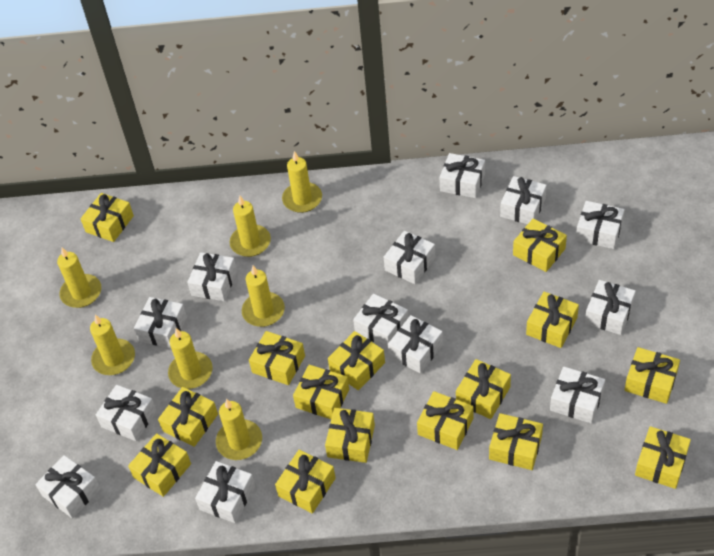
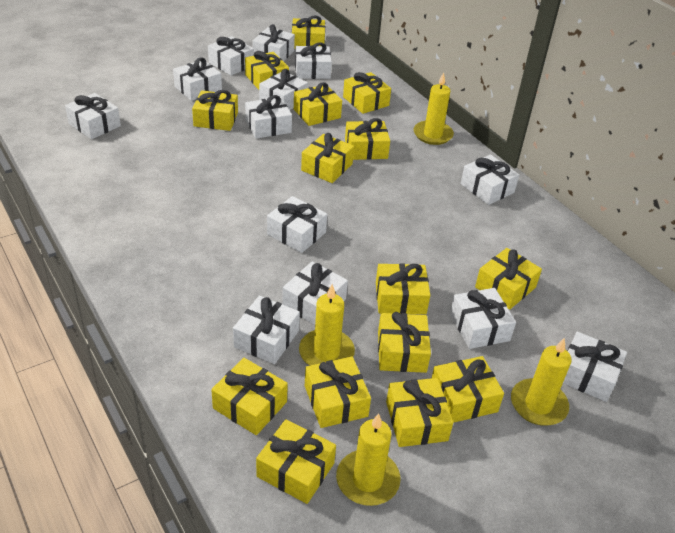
yellow candle: [57,247,101,308] [90,315,135,375] [168,328,213,389] [216,399,262,460] [230,196,271,257] [242,266,285,327] [282,151,322,213] = 7 -> [299,285,355,366] [336,413,400,506] [413,72,454,145] [511,338,572,426] = 4

